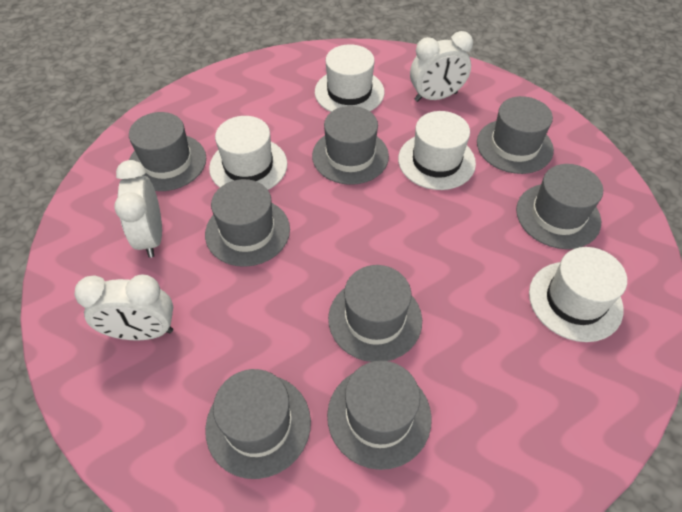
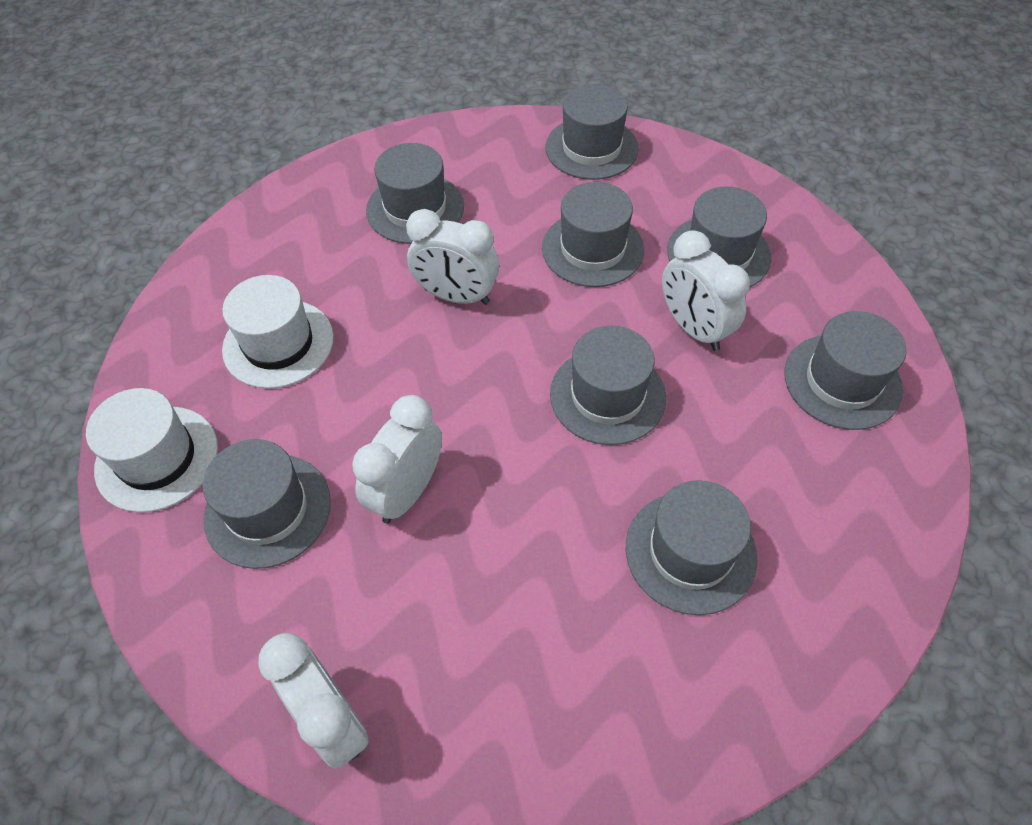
white clock: [74,274,173,340] [114,160,162,258] [410,31,473,102] = 3 -> [258,633,369,769] [352,395,442,523] [406,209,499,305] [662,230,750,351] = 4
white hat: [209,116,287,190] [315,44,385,112] [398,111,476,190] [529,247,627,342] = 4 -> [86,388,218,513] [222,275,334,389] = 2

